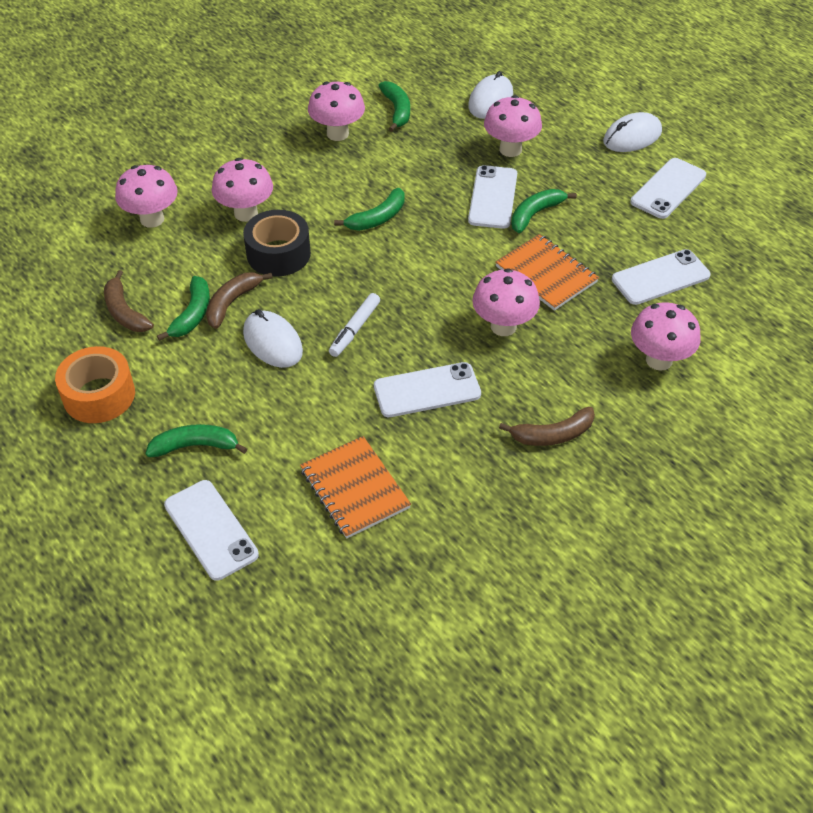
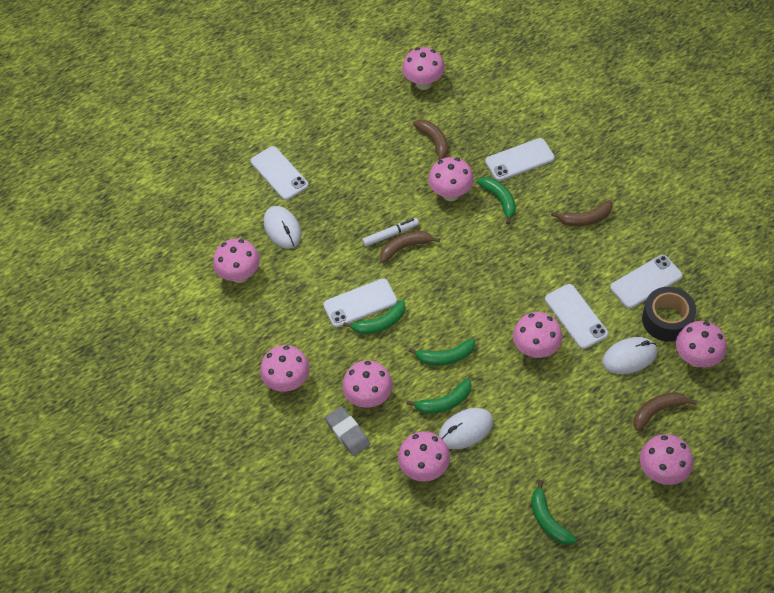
brown banana: [104,270,154,332] [206,272,273,329] [499,407,595,446] = 3 -> [380,231,440,263] [413,119,448,161] [551,200,613,226] [633,392,697,431] = 4
grey eraser: none = 0 -> [325,406,370,456] = 1
orange notebook: [300,436,411,539] [495,234,599,311] = 2 -> none = 0
orange tape: [55,346,135,423] = 1 -> none = 0
pink mushroom: [115,165,178,228] [212,158,273,222] [308,81,365,141] [472,268,540,336] [484,95,542,157] [631,302,701,371] = 6 -> [213,239,260,283] [260,345,310,392] [342,360,393,408] [398,431,450,481] [402,47,445,90] [428,157,474,201] [513,312,563,358] [640,434,693,485] [676,321,727,367] = 9

